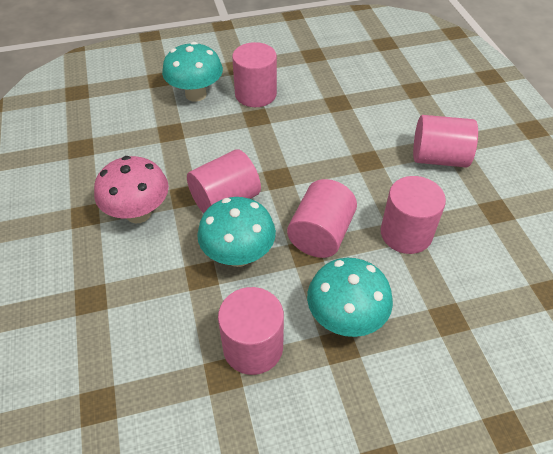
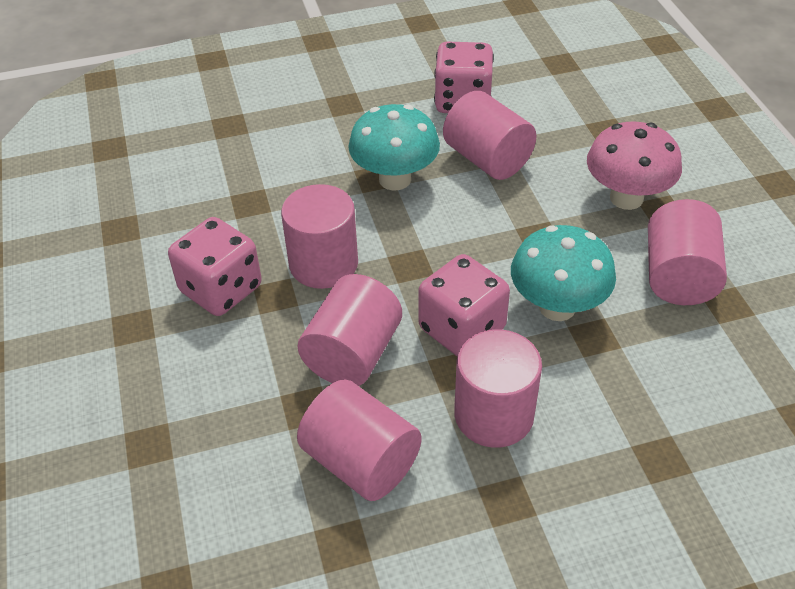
pink dice: none = 0 -> [168,217,262,316] [418,254,510,356] [434,41,494,113] = 3
turquoise mushroom: [162,42,223,102] [197,197,276,267] [307,258,393,337] = 3 -> [349,104,440,191] [511,225,616,321] = 2

